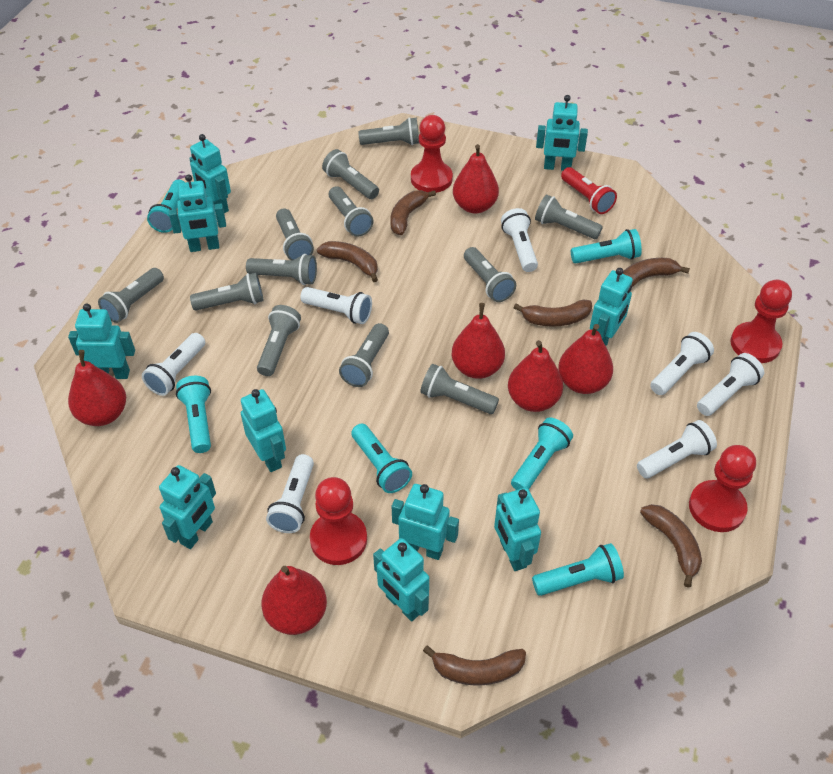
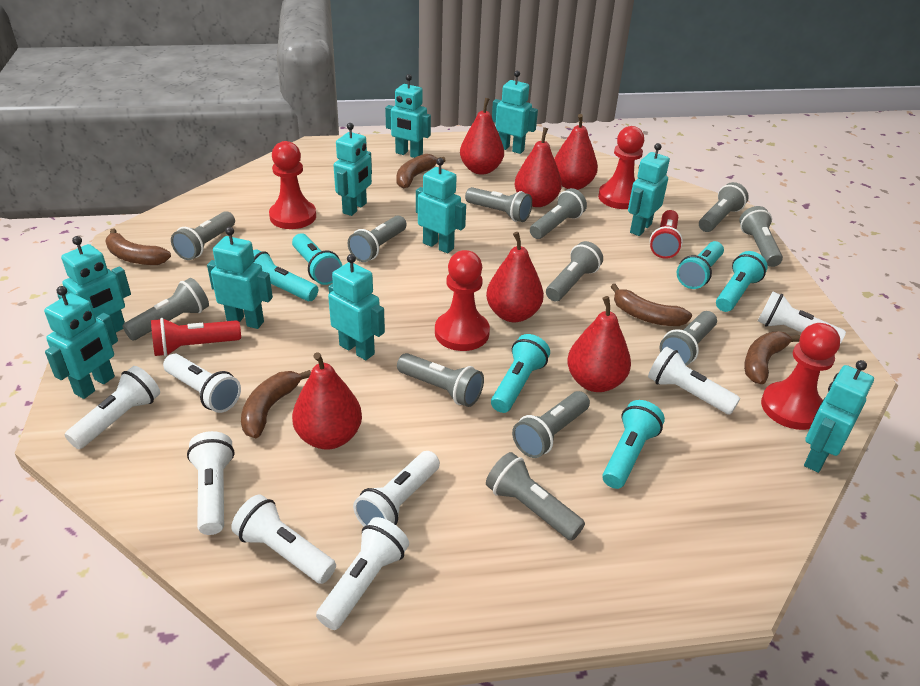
brown banana: [317,241,378,282] [390,190,436,235] [423,646,526,686] [513,300,592,327] [623,258,690,287] [640,504,702,588] = 6 -> [105,229,171,265] [241,370,311,438] [396,154,445,189] [611,284,692,326] [744,331,800,384] = 5
red flashlight: [561,167,617,214] = 1 -> [151,318,241,357] [650,210,683,259] = 2
white flashlight: [142,333,205,396] [266,454,314,533] [300,287,372,324] [501,208,538,272] [637,420,717,478] [650,332,714,395] [697,353,764,416] = 7 -> [65,366,160,449] [163,354,241,413] [187,431,234,535] [231,494,336,584] [316,517,409,630] [353,451,440,526] [648,347,740,415] [758,291,846,344] = 8

